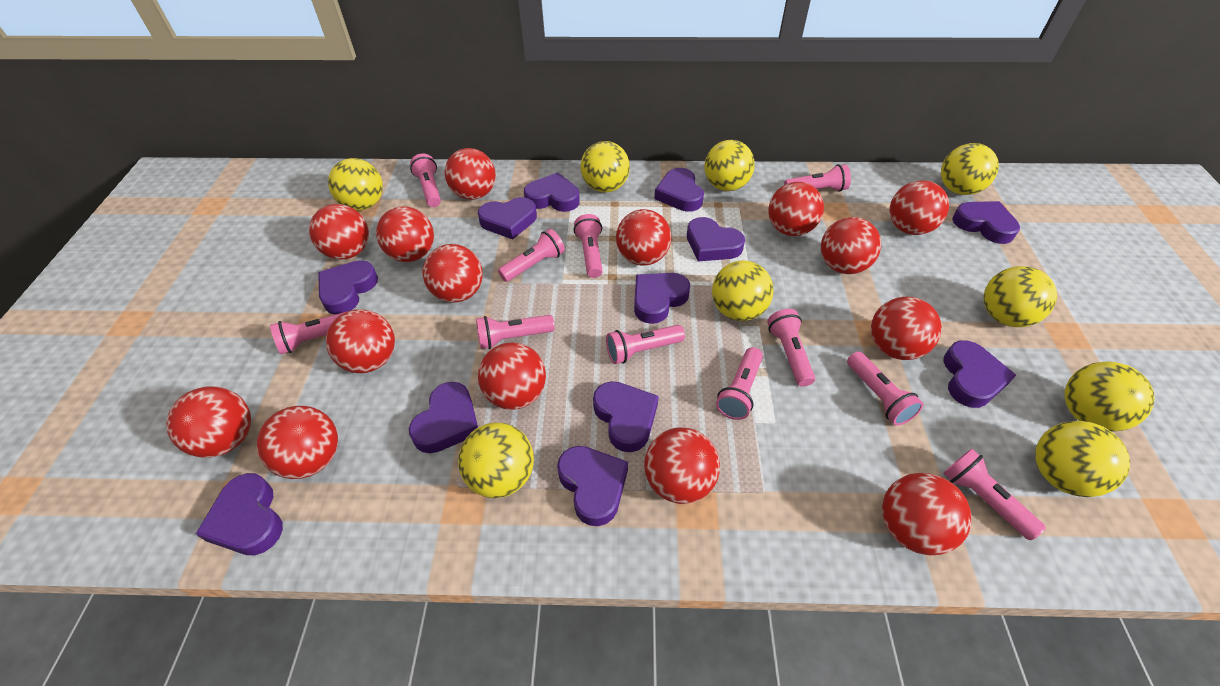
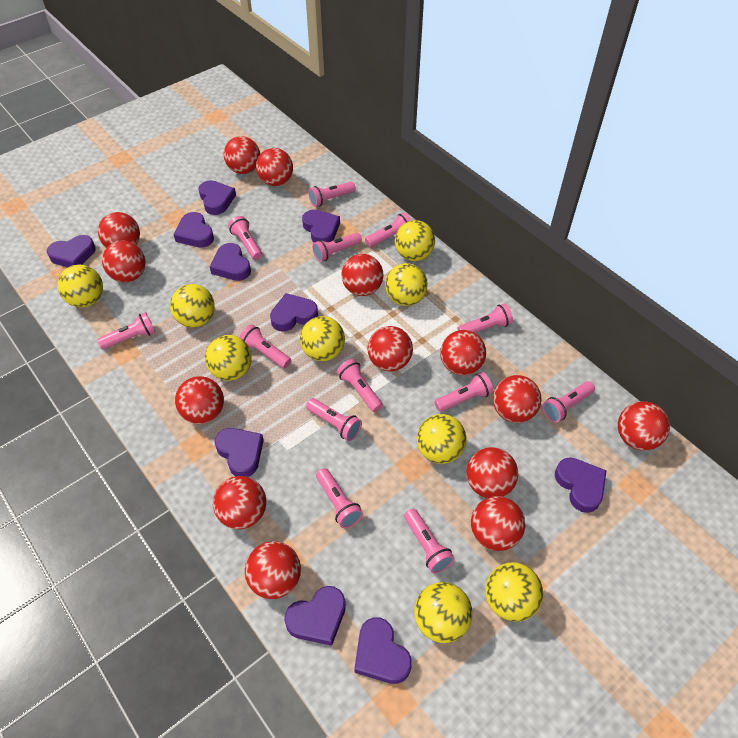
pink flashlight: [270,311,348,354] [410,154,441,207] [476,315,555,349] [498,229,565,282] [574,214,602,278] [606,325,685,364] [716,347,763,420] [767,309,815,387] [784,164,851,192] [847,351,923,426] [943,449,1046,540] = 11 -> [97,312,155,350] [228,216,262,260] [239,324,291,368] [306,398,362,441] [308,182,356,207] [312,233,362,262] [316,468,363,528] [337,359,383,412] [365,212,412,247] [404,509,455,574] [434,372,493,412] [457,303,513,333] [542,381,595,422] = 13
purple heart: [196,473,283,555] [318,260,378,314] [409,382,478,453] [478,197,537,239] [524,173,580,212] [557,446,628,526] [593,381,659,452] [634,273,690,324] [655,168,704,212] [687,217,745,261] [943,340,1016,408] [952,201,1020,244] = 12 -> [47,235,96,267] [174,212,214,248] [199,180,236,215] [210,243,251,281] [214,428,264,477] [270,293,318,332] [284,586,346,646] [302,210,340,242] [354,617,412,684] [555,458,607,513] = 10
red ball: [166,387,251,458] [256,406,338,479] [309,204,369,259] [326,309,395,373] [376,206,434,262] [423,244,483,303] [445,148,496,200] [478,342,546,410] [616,209,671,265] [644,427,720,504] [768,182,824,236] [821,217,881,274] [871,296,942,360] [882,473,972,555] [890,180,949,235] = 15 -> [98,212,140,248] [102,241,146,282] [175,376,224,424] [213,476,266,529] [224,136,260,174] [245,541,301,599] [256,148,293,186] [341,254,383,296] [367,326,413,371] [440,330,486,375] [466,447,518,498] [471,496,525,551] [493,375,541,423] [618,401,670,451] = 14

